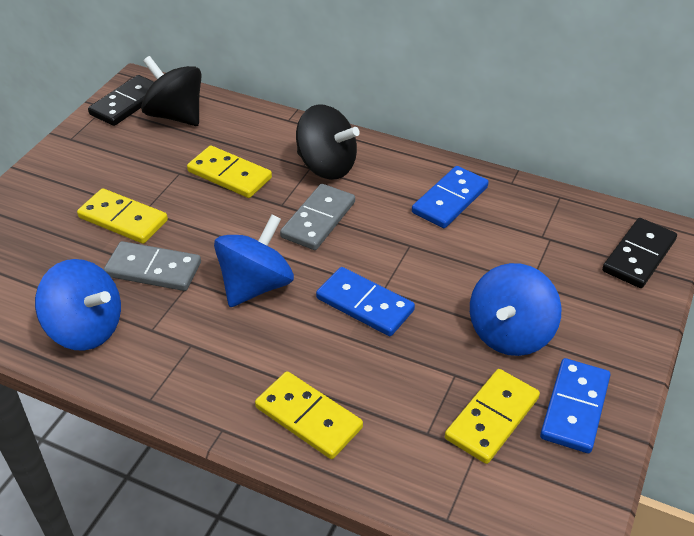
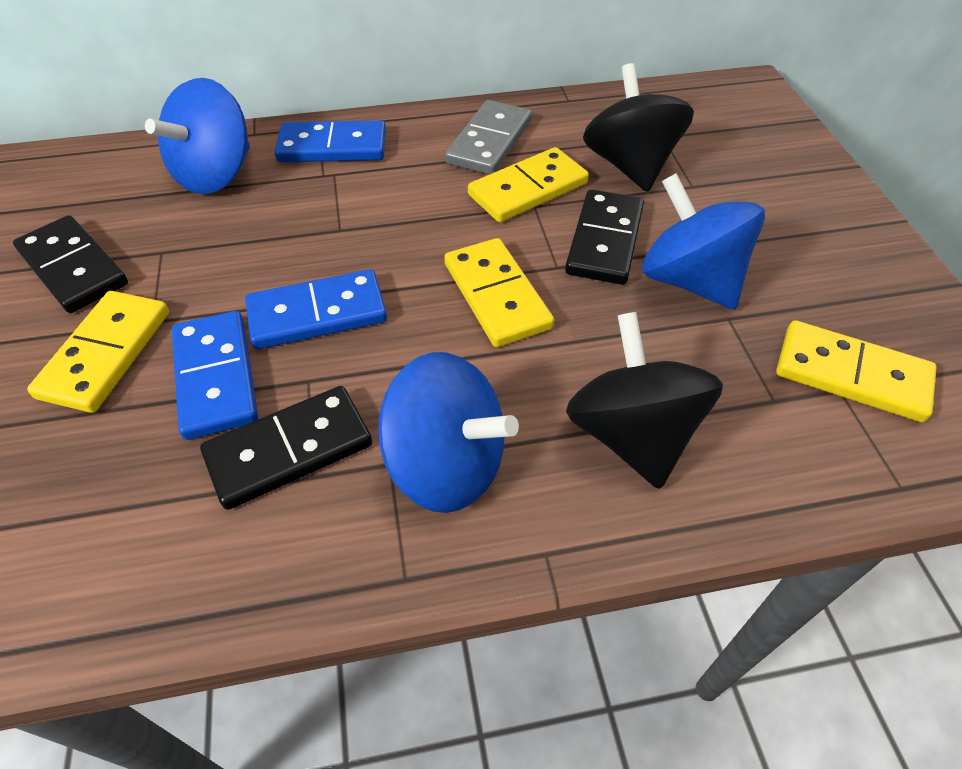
black domino: [88,75,154,126] [602,218,677,288] = 2 -> [13,215,128,313] [200,386,372,510] [565,189,644,285] = 3
grey domino: [104,241,201,291] [280,184,355,250] = 2 -> [445,100,532,175] = 1

